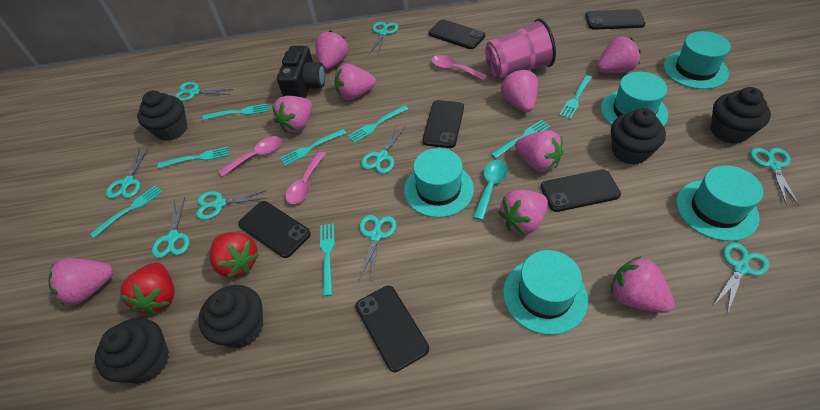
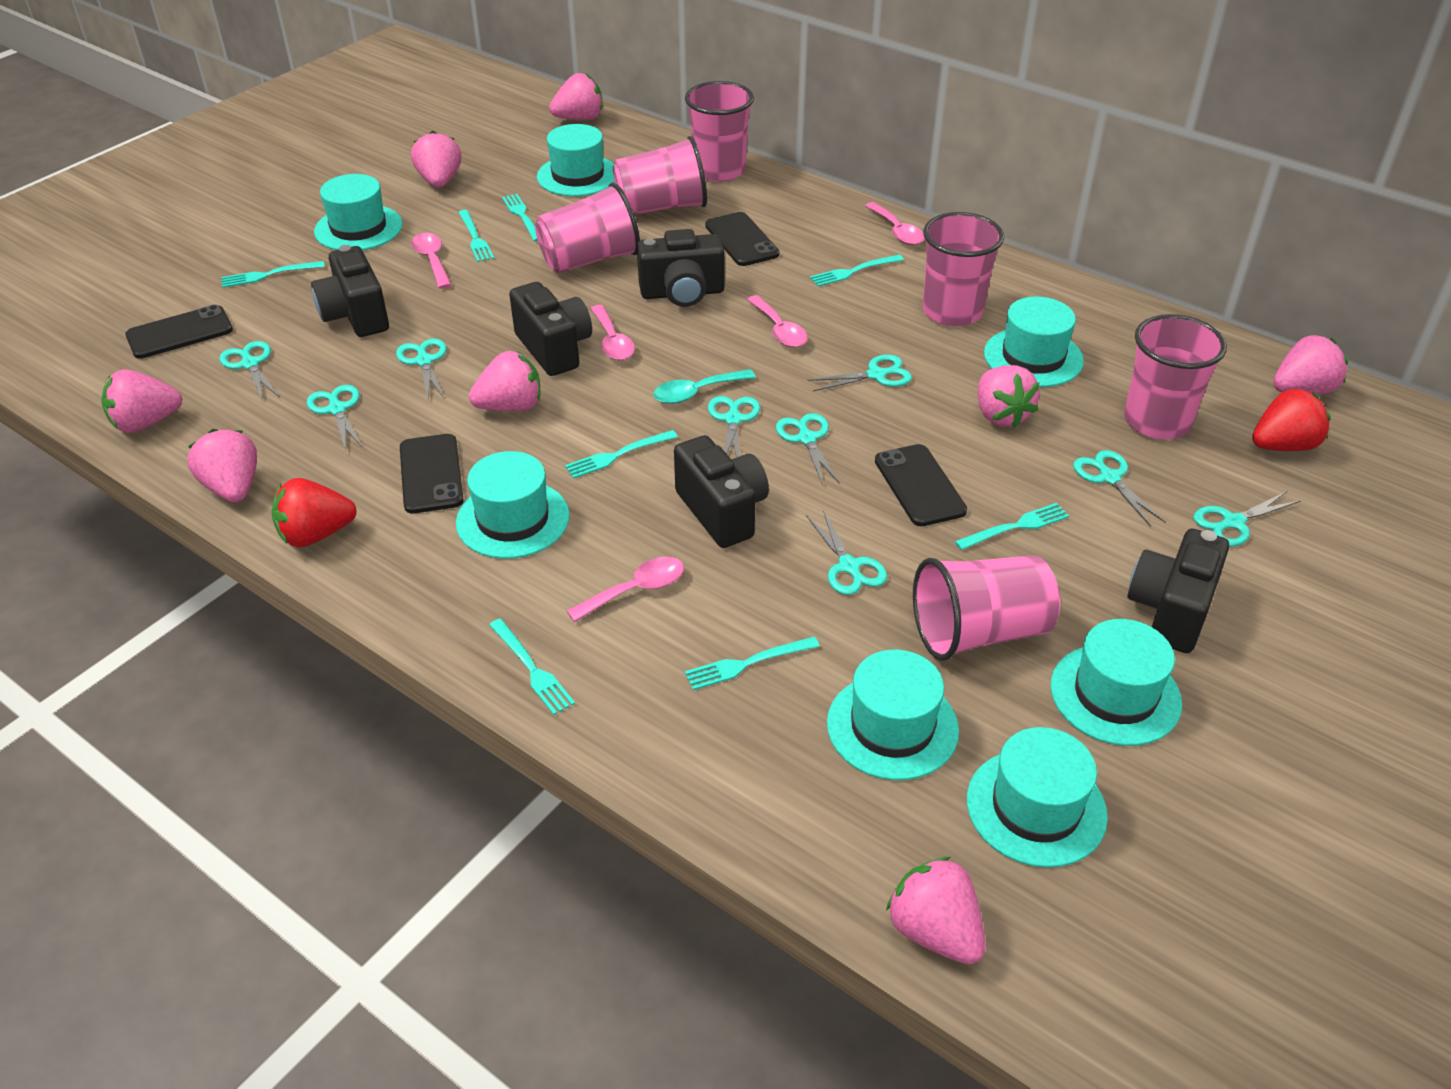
black camera: [277,46,325,98] = 1 -> [311,245,389,337] [509,282,592,376] [637,229,725,307] [674,435,769,548] [1127,529,1229,653] = 5
black cupcake: [95,318,169,383] [137,91,187,141] [198,285,263,348] [611,108,666,165] [711,87,771,144] = 5 -> none = 0
black phone: [238,201,311,258] [355,286,429,372] [422,100,464,148] [428,20,485,49] [540,169,621,212] [585,9,645,30] = 6 -> [125,305,233,359] [400,434,463,514] [705,212,780,266] [875,444,967,526] = 4
pink cup: [485,18,556,79] = 1 -> [535,183,640,273] [613,136,707,214] [685,81,754,182] [913,555,1061,661] [923,212,1004,327] [1124,314,1227,440] = 6
pink spoon: [219,136,282,177] [285,152,326,204] [431,55,488,81] = 3 -> [411,233,452,289] [567,557,684,622] [590,305,635,360] [747,295,808,347] [865,202,925,245] = 5
pink strawberry: [48,258,114,306] [272,96,312,133] [315,30,348,70] [335,64,376,100] [498,190,548,235] [501,69,538,112] [515,130,564,172] [597,37,641,73] [611,256,675,313] = 9 -> [101,369,182,433] [187,429,257,502] [411,131,461,188] [469,351,541,412] [549,73,603,120] [886,857,986,964] [978,365,1040,428] [1273,335,1348,395] = 8
turquoise hat: [404,148,474,218] [503,250,588,335] [601,72,668,126] [664,31,731,89] [676,165,764,241] = 5 -> [314,174,403,250] [456,451,570,559] [537,124,615,196] [827,650,959,780] [967,727,1108,868] [984,297,1084,387] [1051,619,1182,746] = 7

